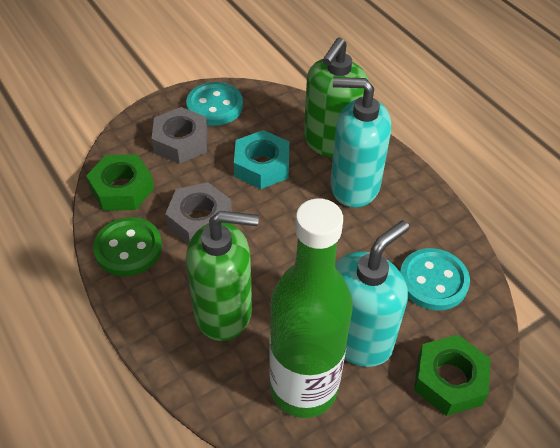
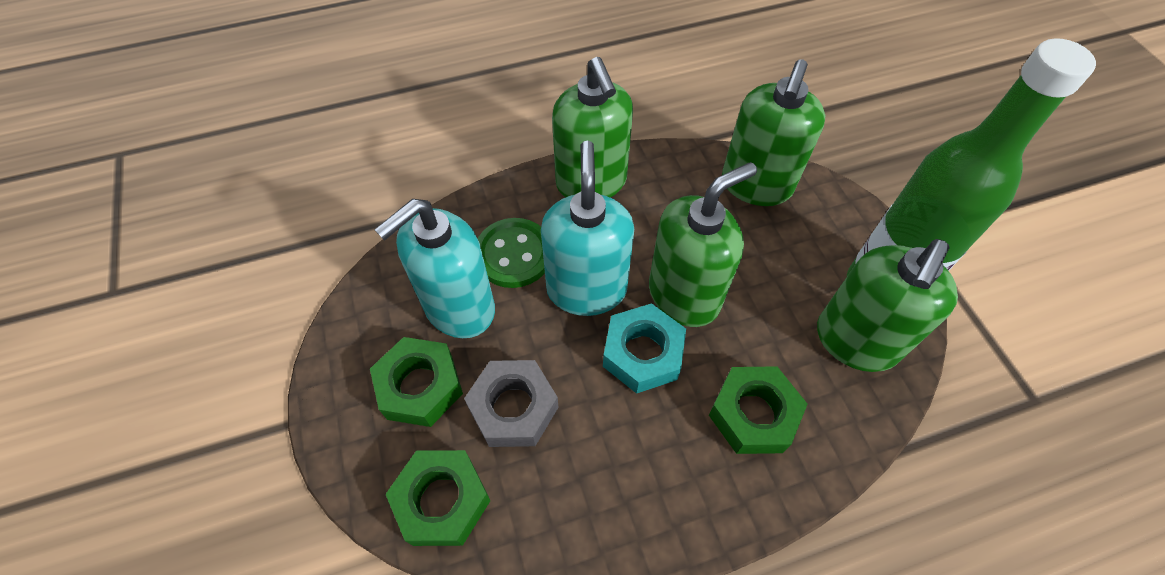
green nut: [86,154,154,211] [414,335,491,416] = 2 -> [370,337,463,427] [385,450,491,546] [709,366,807,454] = 3
green soap dispenser: [186,211,259,341] [304,38,369,158] = 2 -> [552,57,633,198] [649,162,757,327] [722,60,825,206] [817,239,958,372] = 4
grey nut: [152,107,208,164] [165,182,232,244] = 2 -> [464,360,559,447] = 1
turquoise button: [186,82,243,126] [400,248,470,310] = 2 -> none = 0

